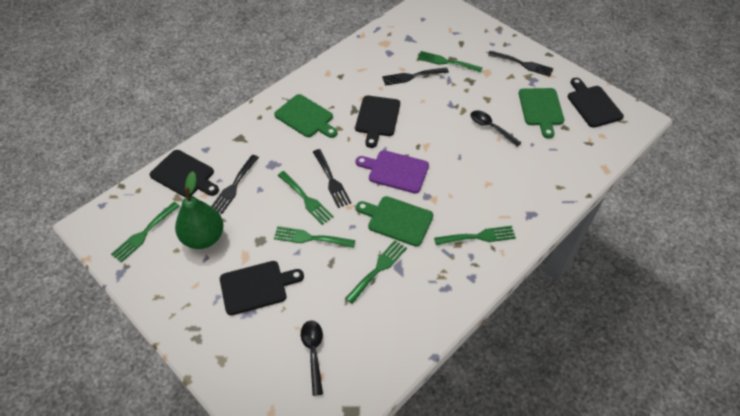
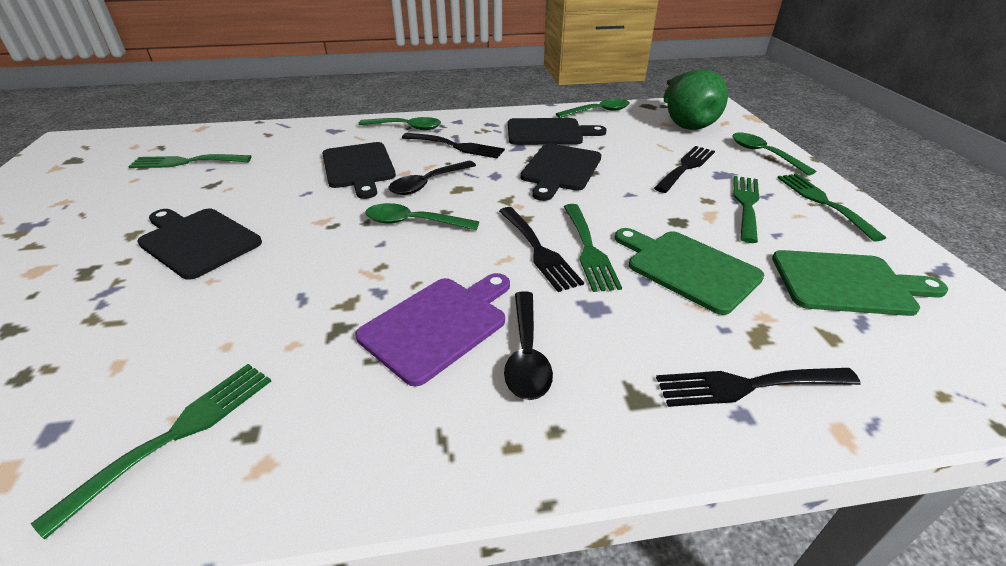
green cutting board: [274,94,337,138] [356,196,433,247] [519,88,564,139] = 3 -> [615,228,765,315] [772,250,948,316] = 2
green fork: [111,202,180,263] [274,226,355,248] [278,171,334,225] [345,240,407,304] [417,51,482,73] [434,226,516,245] = 6 -> [31,364,271,540] [128,154,252,168] [564,204,622,292] [733,176,759,243] [777,174,886,242] = 5
green spoon: none = 0 -> [358,117,441,130] [365,203,479,230] [556,99,630,118] [733,133,816,175] = 4

